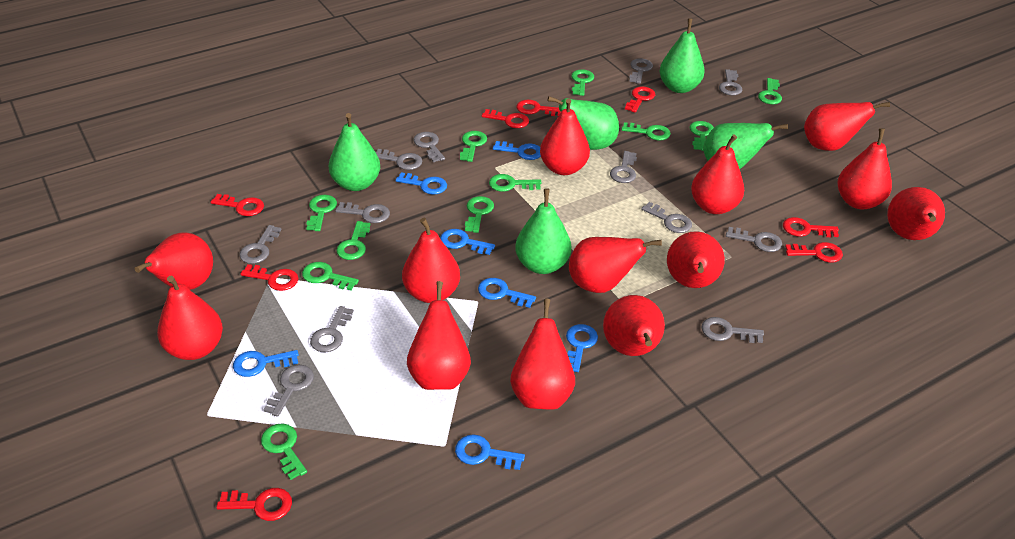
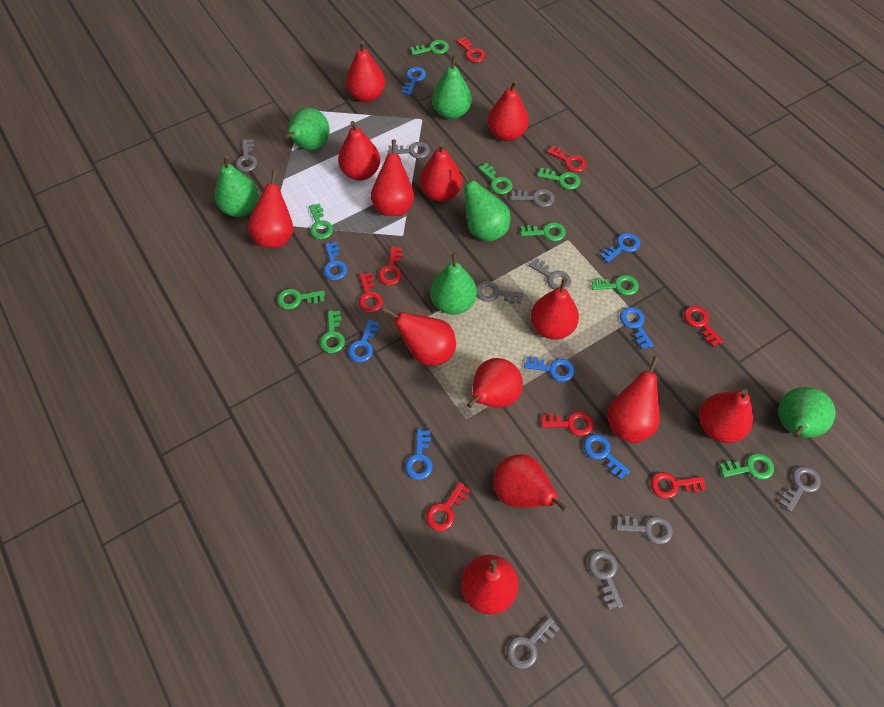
blue key: [233,350,299,377] [396,172,447,195] [440,229,495,255] [455,434,525,470] [478,278,536,308] [493,141,541,160] [566,324,598,372] = 7 -> [323,242,347,280] [348,320,380,362] [402,67,426,96] [405,429,432,480] [524,357,575,382] [583,434,630,480] [600,233,640,263] [620,307,653,349] = 8
green key: [261,423,307,480] [302,262,359,290] [306,195,337,231] [336,221,370,260] [460,131,487,162] [465,196,494,233] [489,174,542,192] [571,69,594,96] [621,122,671,141] [689,121,714,151] [758,78,782,104] = 11 -> [277,289,325,310] [309,203,333,239] [320,310,345,353] [411,40,449,55] [478,163,513,194] [521,222,566,241] [537,168,580,190] [591,275,639,295] [720,453,774,480] = 9
green pear: [329,113,380,191] [515,188,571,274] [547,96,619,150] [659,18,705,93] [703,123,788,169] = 5 -> [215,155,259,217] [285,108,330,150] [430,253,477,315] [432,55,472,119] [459,169,510,242] [778,387,836,438] = 6
grey key: [239,225,282,264] [263,365,314,417] [310,306,354,352] [335,202,390,223] [376,149,422,170] [413,132,445,162] [610,151,637,183] [629,58,653,84] [641,202,692,233] [701,317,764,343] [719,69,742,95] [726,227,782,252] = 12 -> [235,139,257,172] [388,142,430,159] [477,281,523,303] [507,617,559,669] [511,189,555,207] [529,258,571,290] [588,550,623,610] [616,516,673,544] [779,466,821,512] = 9

